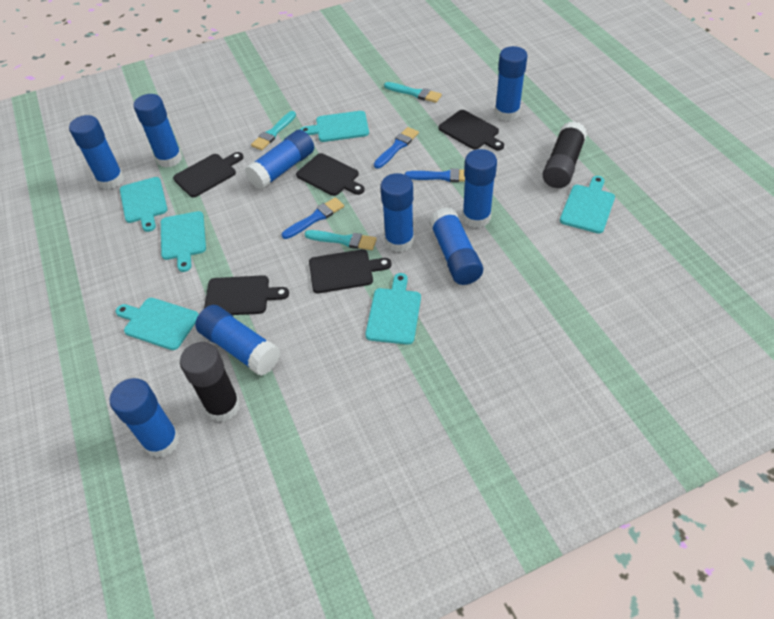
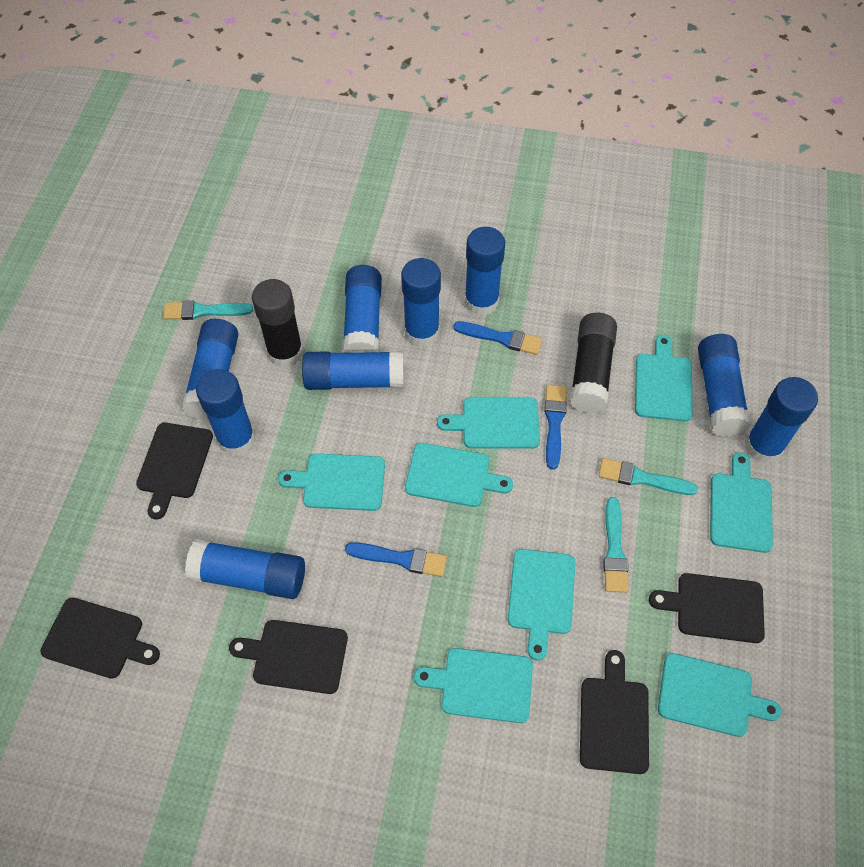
turquoise cutting board: [116,298,199,350] [120,177,167,232] [161,211,206,272] [300,111,369,142] [365,273,421,345] [560,176,615,233] = 6 -> [278,453,385,511] [405,443,513,507] [414,648,533,723] [437,397,540,449] [508,549,575,660] [635,335,693,422] [658,653,782,737] [710,452,773,553] = 8

